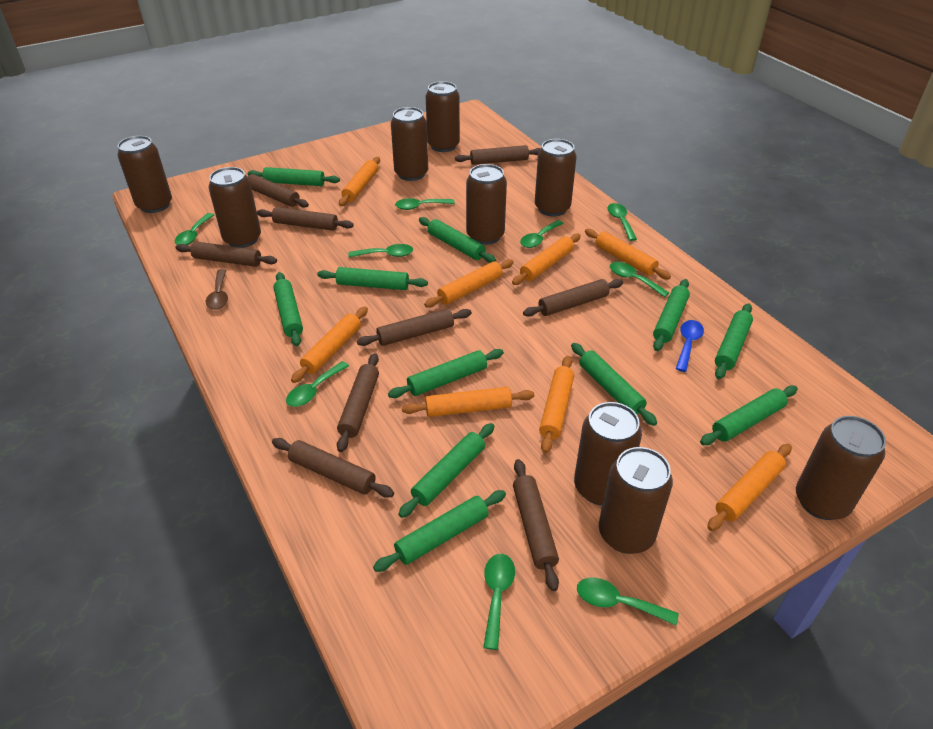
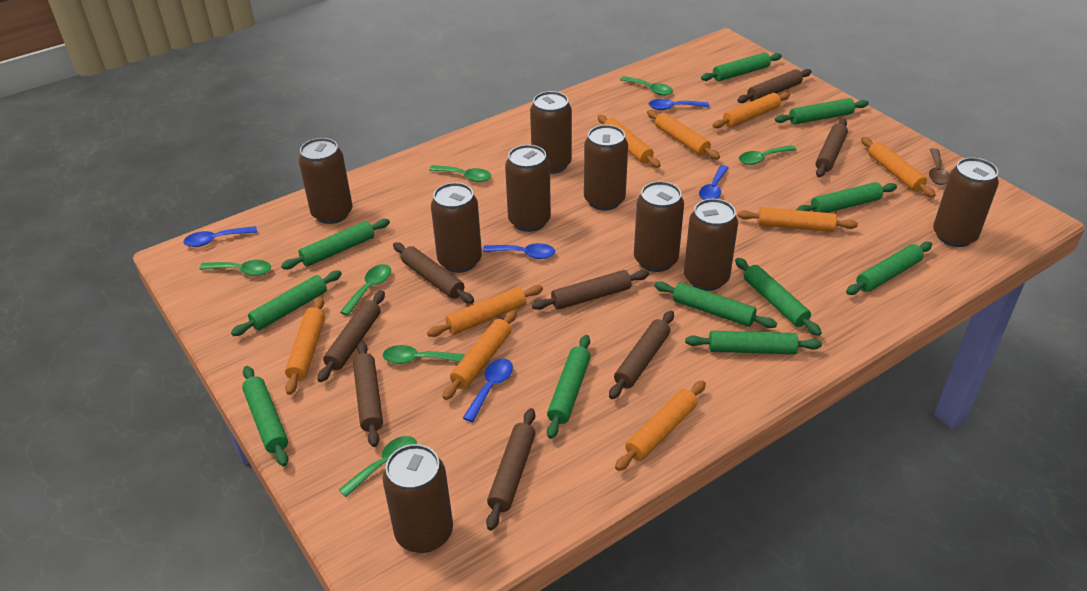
blue spoon: [676,320,704,372] = 1 -> [183,226,257,247] [463,358,513,422] [483,243,555,259] [649,99,709,110] [699,165,729,200] = 5
brown rolling pin: [176,242,277,267] [246,174,309,208] [257,207,354,231] [272,438,394,498] [337,353,379,452] [357,309,472,346] [455,145,541,165] [513,459,559,591] [523,279,623,316] = 9 -> [318,290,385,382] [353,341,383,447] [393,242,474,304] [486,408,536,531] [532,270,649,310] [609,311,674,399] [737,69,812,103] [816,119,848,178] = 8
green spoon: [175,213,214,245] [286,361,349,407] [348,244,413,257] [395,198,455,210] [483,554,515,650] [520,220,564,248] [577,578,679,625] [608,203,637,241] [610,262,669,297] = 9 -> [199,260,271,276] [339,436,417,497] [340,264,391,316] [383,345,465,364] [429,165,491,182] [620,76,673,96] [739,145,797,165] = 7
orange rolling pin: [291,307,368,383] [339,157,380,206] [402,387,534,417] [424,259,514,308] [512,233,581,285] [539,356,574,453] [585,229,671,279] [707,444,792,531] = 8 -> [285,297,325,395] [427,285,543,337] [443,310,517,400] [598,115,661,168] [615,381,706,471] [647,110,720,159] [713,92,790,128] [738,207,858,232] [861,137,936,198] = 9

